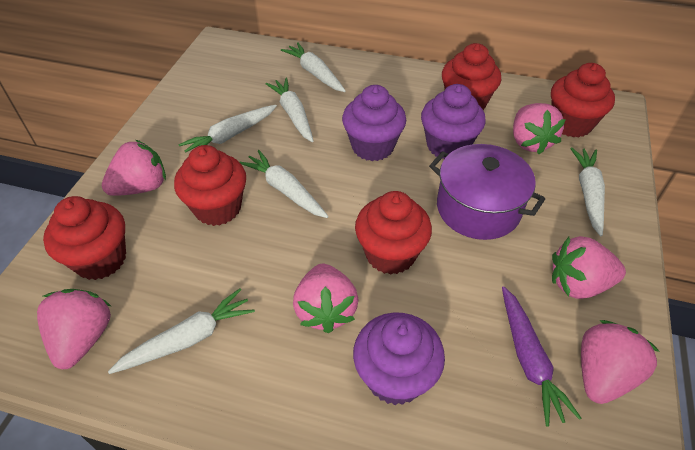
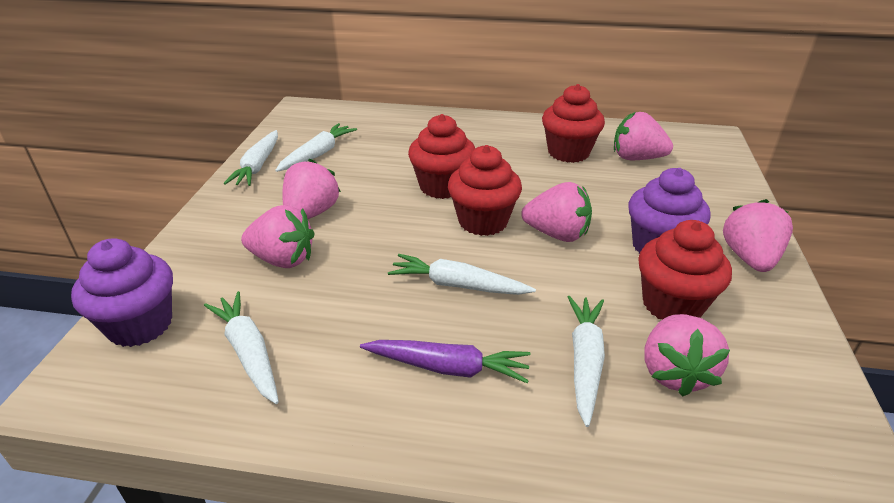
purple cupcake: [342,85,406,161] [353,313,445,405] [421,84,486,159] = 3 -> [71,238,173,347] [628,168,711,254] = 2
purple pot: [429,144,545,240] = 1 -> none = 0
red cupcake: [43,196,126,280] [174,145,246,226] [355,191,432,275] [442,43,501,110] [551,63,615,137] = 5 -> [408,114,475,199] [448,145,522,236] [542,84,605,163] [638,220,732,320] = 4
white carrot: [108,288,255,374] [179,105,277,152] [240,150,329,218] [266,78,313,142] [281,42,346,92] [570,147,605,236] = 6 -> [204,291,279,404] [224,130,278,186] [275,123,357,172] [388,254,536,295] [568,296,605,427] = 5

